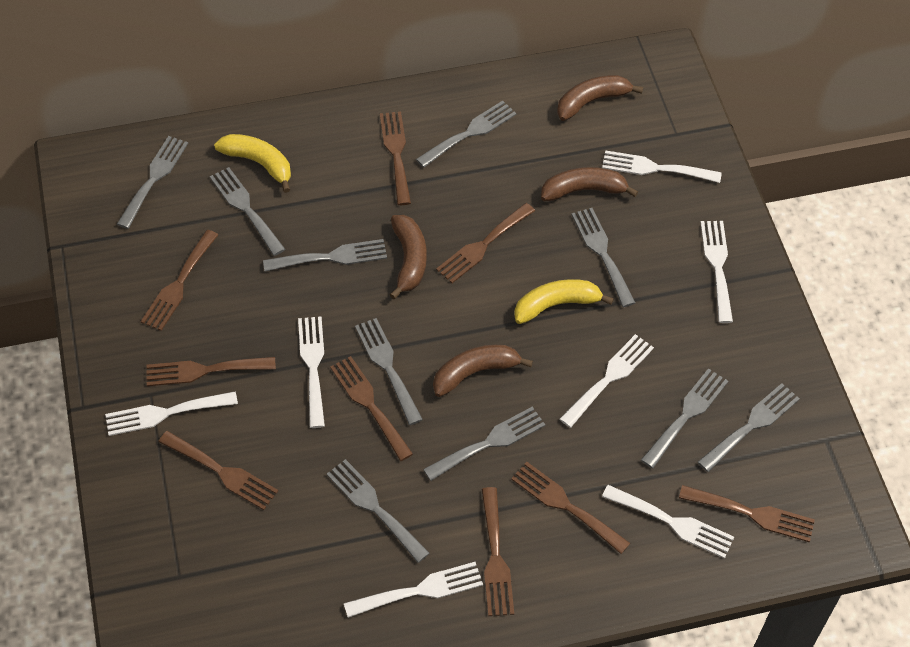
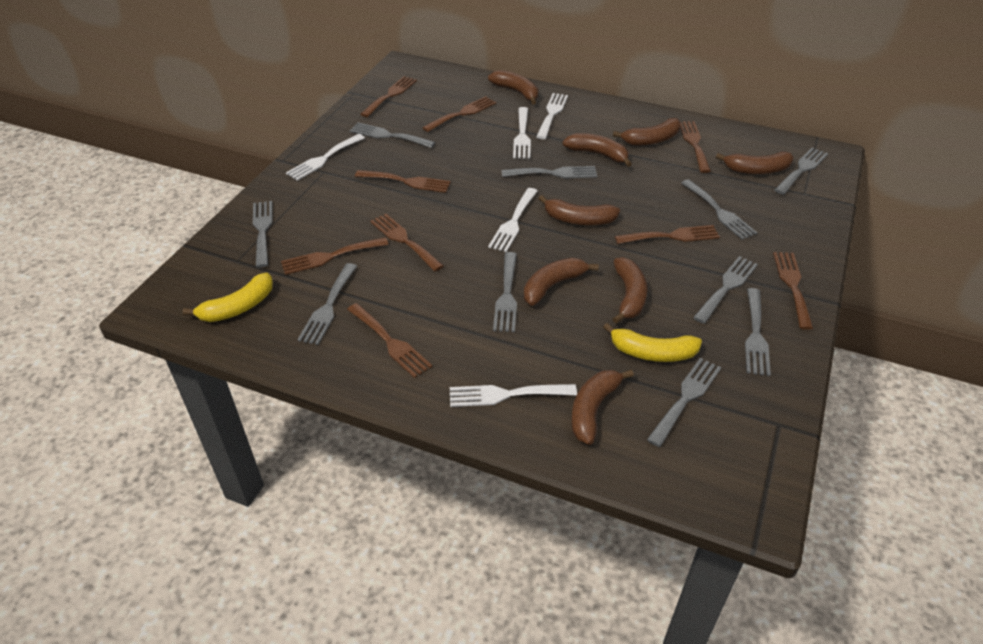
brown banana: [390,215,427,299] [433,345,533,397] [541,167,638,201] [557,75,643,121] = 4 -> [488,70,538,104] [524,258,599,306] [539,195,620,225] [562,133,632,167] [571,369,634,445] [613,118,681,146] [613,257,647,323] [716,151,794,174] = 8
white fork: [105,391,238,436] [298,317,325,428] [344,562,483,618] [560,334,654,428] [602,150,722,183] [602,485,734,559] [701,221,733,323] = 7 -> [286,134,365,181] [450,384,577,407] [488,188,537,252] [513,107,531,159] [536,93,568,139] = 5

